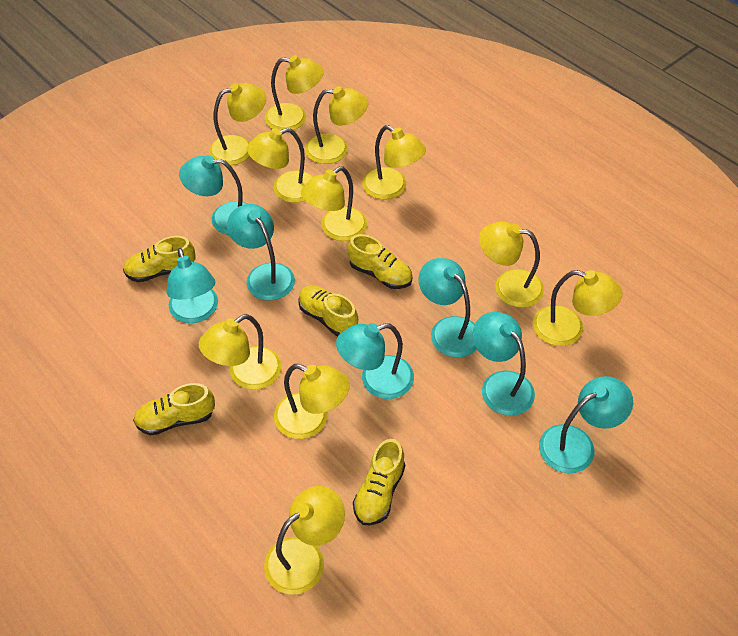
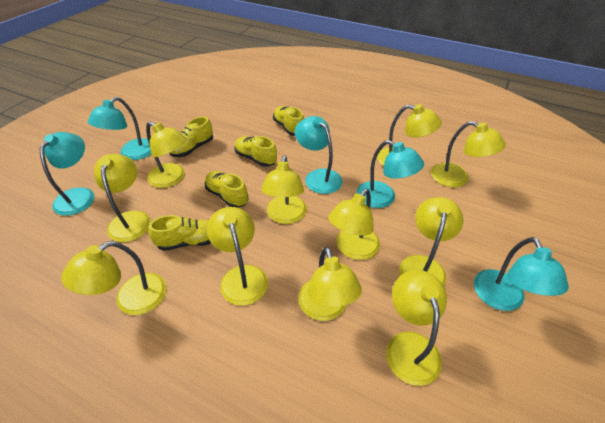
turquoise lamp: [166,248,218,323] [179,155,248,235] [227,204,295,300] [336,323,414,399] [418,258,477,358] [473,312,535,416] [539,376,633,473] = 7 -> [40,132,95,216] [88,97,151,160] [295,116,342,194] [356,140,424,208] [474,237,569,311] = 5

